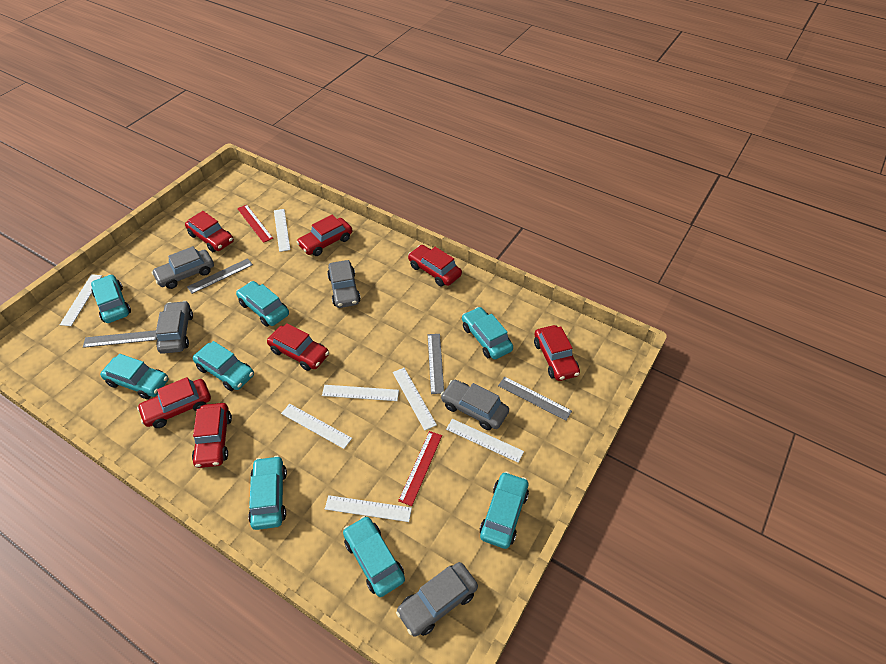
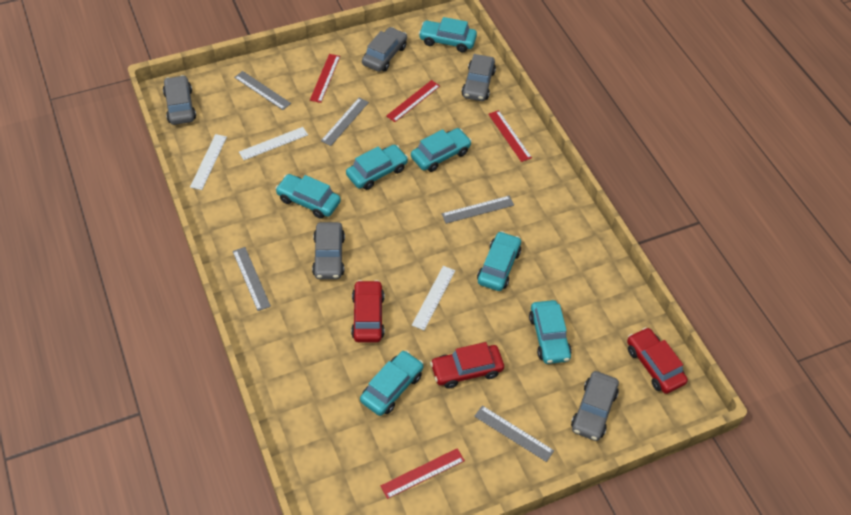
grey ruler: [83,330,157,348] [187,258,253,294] [428,334,444,394] [498,376,572,421] = 4 -> [233,247,271,311] [234,71,291,110] [321,98,369,146] [442,196,514,224] [474,405,554,462] = 5
red car: [137,377,211,428] [185,211,234,252] [192,403,232,468] [267,323,329,371] [297,215,352,256] [408,245,462,287] [534,325,580,381] = 7 -> [351,280,384,342] [430,342,504,389] [627,327,688,394] = 3
red ruler: [237,205,273,243] [398,431,442,506] = 2 -> [310,54,340,103] [381,448,465,499] [386,80,440,122] [488,110,532,162] = 4
turquoise car: [91,274,131,323] [100,354,168,399] [193,341,254,391] [236,281,289,327] [248,456,287,530] [343,516,405,597] [462,307,513,359] [480,472,529,549] = 8 -> [275,174,341,219] [346,145,408,190] [360,350,423,416] [411,128,472,172] [419,17,477,52] [477,231,521,291] [529,300,572,364] = 7
white ruler: [60,274,102,326] [274,209,290,252] [281,404,352,449] [322,385,399,401] [325,495,412,522] [393,368,437,431] [446,419,524,463] = 7 -> [190,134,227,190] [239,127,308,160] [412,266,455,330] = 3

